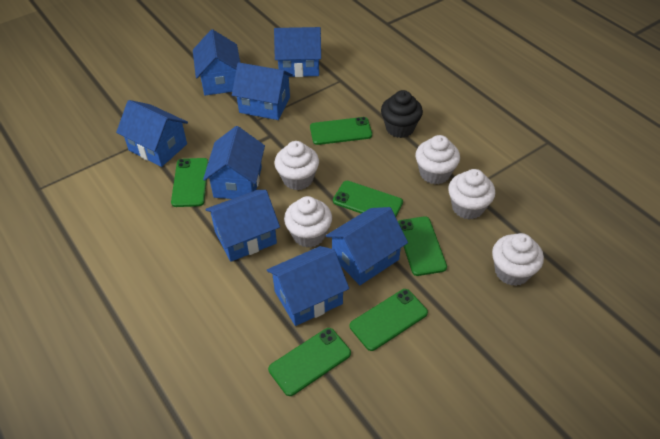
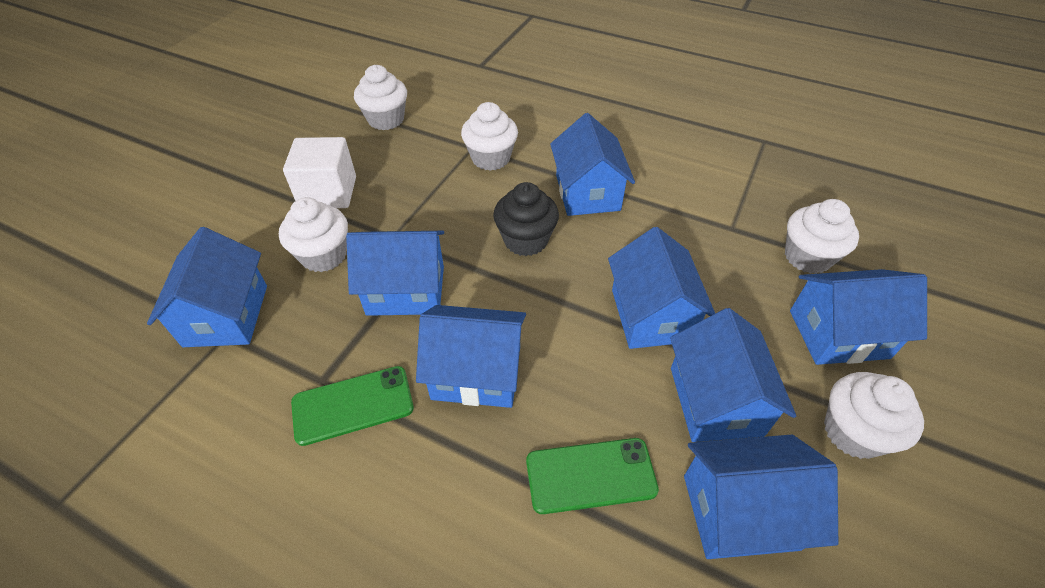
green phone: [171,158,208,207] [268,328,351,396] [310,117,372,145] [333,181,403,217] [350,289,428,351] [398,216,447,276] = 6 -> [291,366,414,446] [526,438,659,514] = 2
white cube: none = 0 -> [283,137,356,208] = 1

